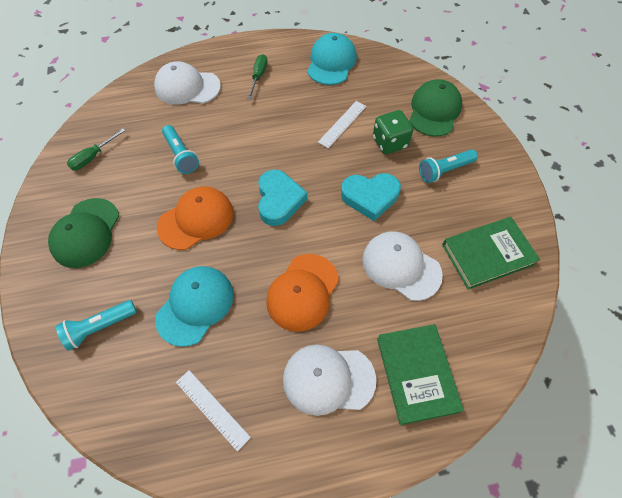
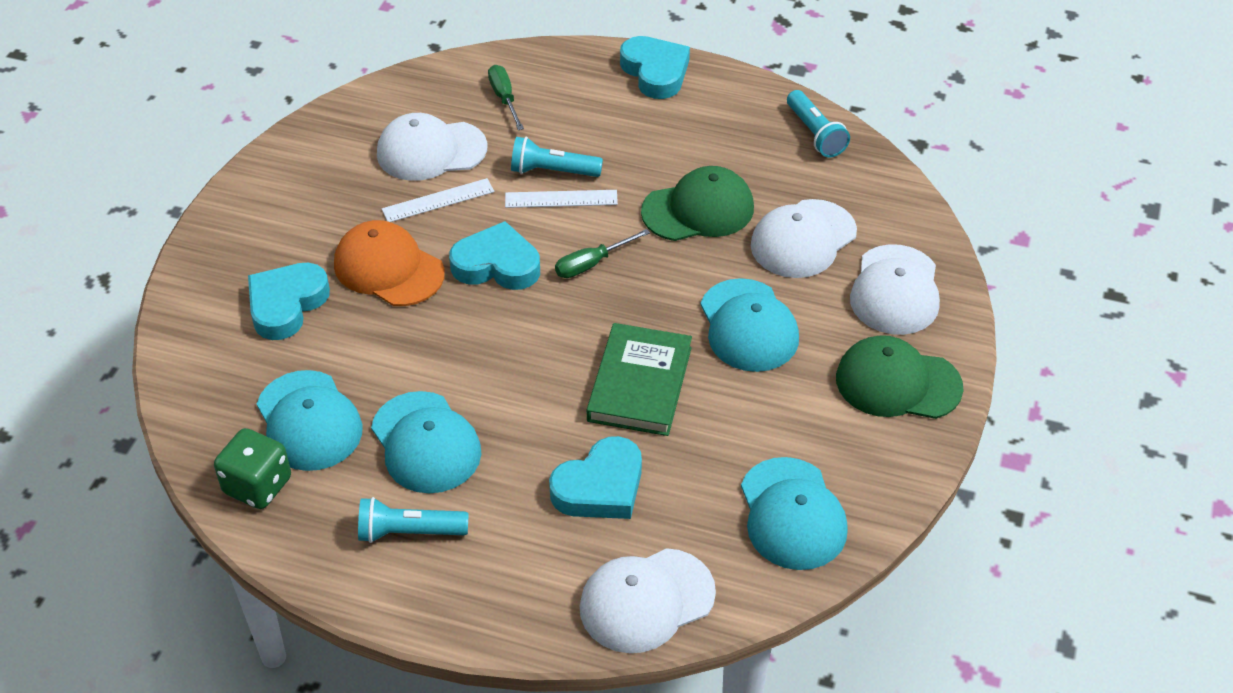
green book: [377,324,464,425] [442,217,540,290] = 2 -> [587,323,692,436] = 1
orange cap: [157,187,233,250] [266,254,339,332] = 2 -> [334,220,445,306] = 1
turquoise cap: [155,266,234,347] [307,33,357,85] = 2 -> [257,370,362,471] [371,391,481,493] [701,278,799,372] [741,457,848,570] = 4
turquoise heart: [258,170,307,226] [341,173,401,221] = 2 -> [248,263,330,340] [449,221,540,290] [549,436,642,519] [620,36,690,99] = 4
white cap: [154,61,221,105] [283,344,377,416] [362,231,443,301] = 3 -> [377,113,488,181] [580,548,716,653] [751,199,857,278] [850,244,940,335] = 4

